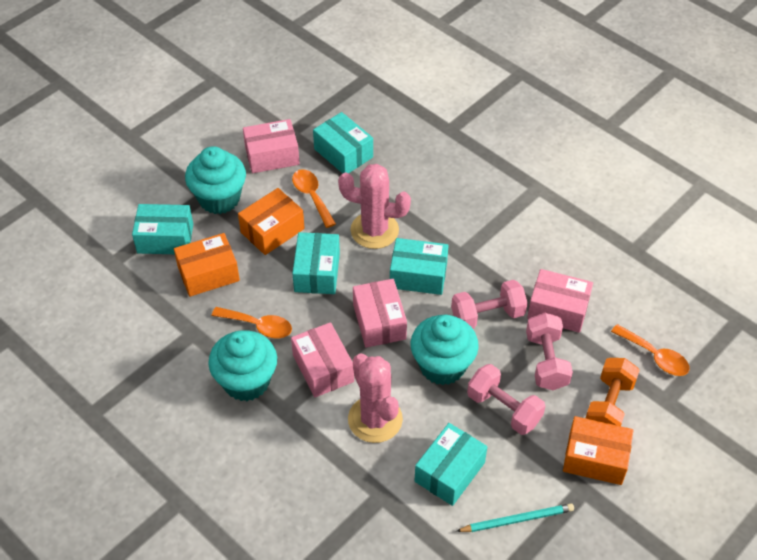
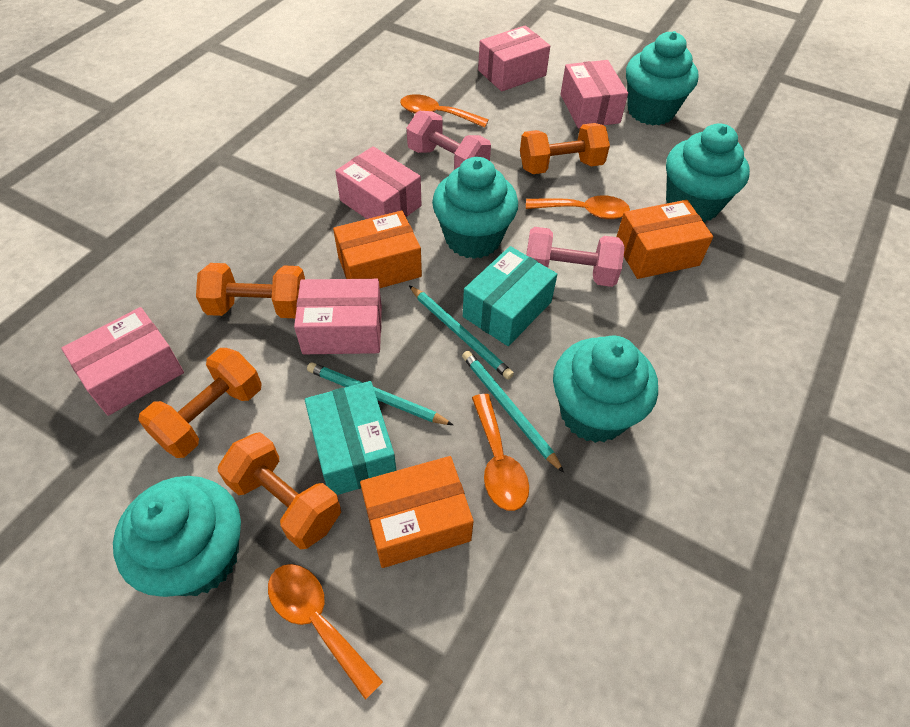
orange dumbbell: [586,358,640,426] = 1 -> [138,348,262,458] [196,263,305,318] [218,432,341,549] [520,123,610,174] = 4
orange spoon: [212,307,292,338] [292,169,336,228] [611,324,690,376] = 3 -> [268,564,383,700] [400,94,489,128] [472,394,529,511] [526,195,630,219] = 4
pink box: [243,119,300,173] [291,322,354,397] [353,279,407,348] [527,269,593,333] = 4 -> [61,307,184,416] [294,279,382,354] [335,146,421,219] [478,25,550,92] [561,60,628,128] = 5
pink cactus: [338,164,411,249] [348,354,403,443] = 2 -> none = 0
pink dumbbell: [451,280,528,329] [467,364,545,435] [526,313,573,390] = 3 -> [407,111,491,170] [526,227,625,287] = 2
turquoise box: [132,204,193,254] [292,232,340,294] [313,112,373,174] [390,238,449,295] [414,423,487,506] = 5 -> [305,381,396,495] [463,246,557,346] = 2
turquoise cupcake: [185,146,246,214] [208,330,277,401] [410,315,479,385] = 3 -> [113,476,241,597] [432,157,518,259] [553,336,658,443] [626,31,698,125] [666,123,750,222] = 5
turquoise pencil: [456,503,574,532] = 1 -> [307,362,453,425] [409,285,514,380] [462,351,564,473] = 3

